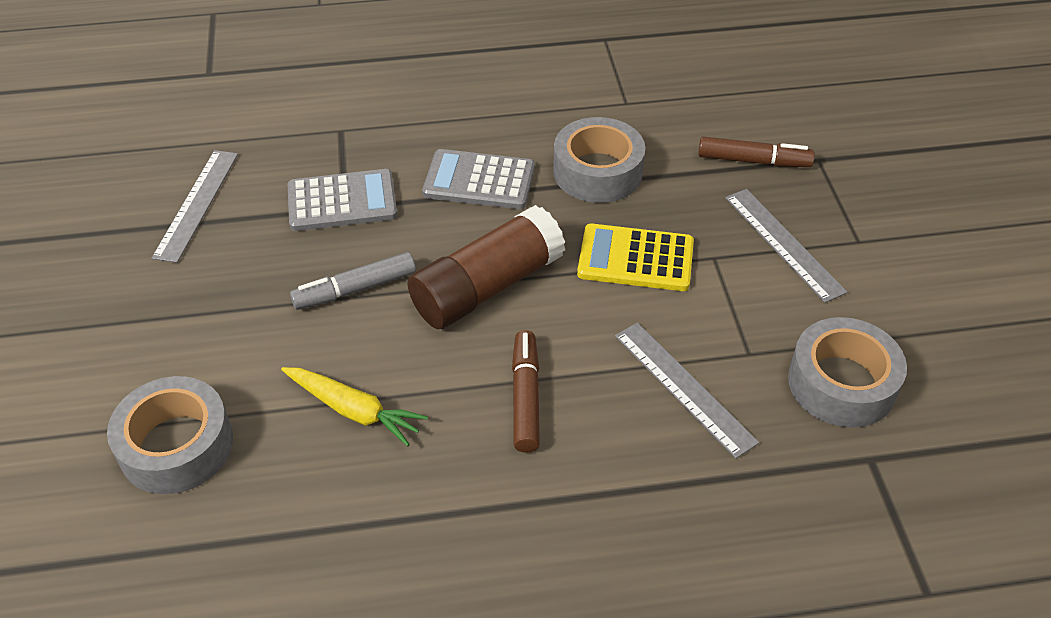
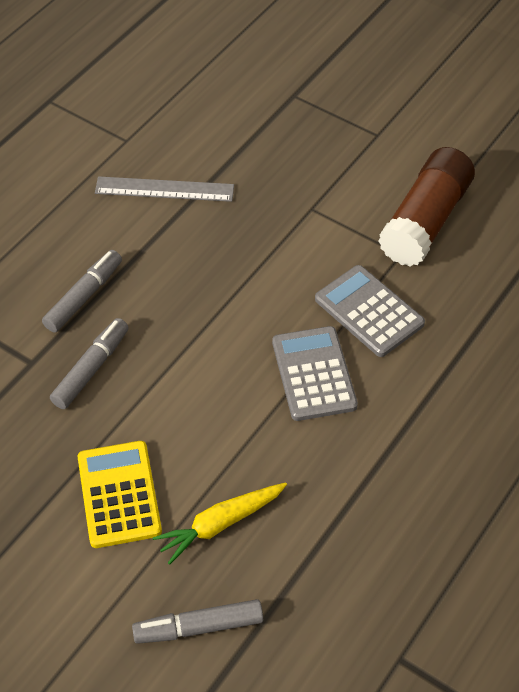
brown marker: [512,330,540,453] [698,137,815,167] = 2 -> none = 0
grey marker: [290,252,416,310] = 1 -> [42,250,122,333] [50,318,129,409] [132,599,263,644] = 3
grey ruler: [152,150,238,263] [615,323,759,459] [725,189,847,303] = 3 -> [95,176,234,202] = 1
grey tape: [107,376,233,494] [553,117,645,203] [788,317,907,428] = 3 -> none = 0

